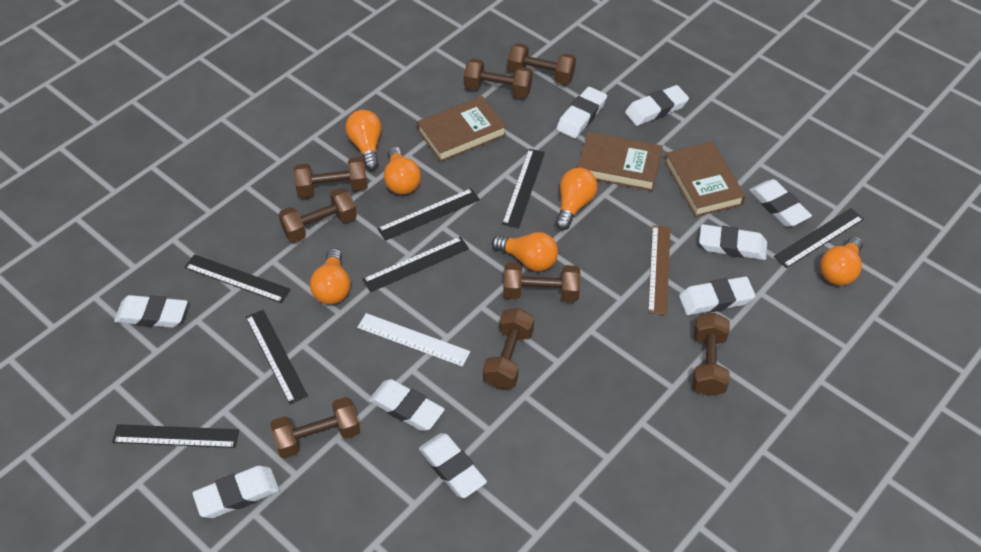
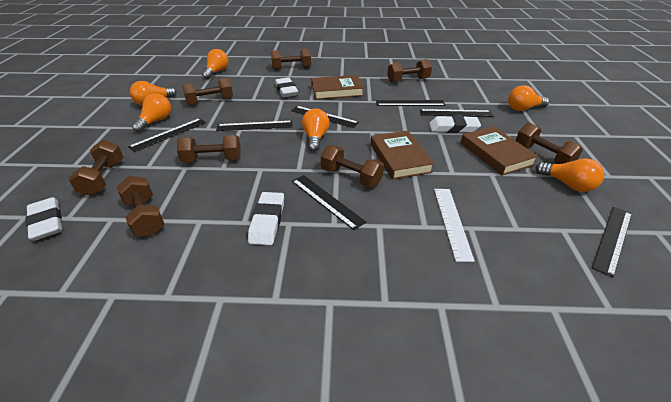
brown ruler: [648,225,670,315] = 1 -> none = 0
white eraser: [114,295,188,328] [192,466,279,518] [369,379,445,431] [419,433,487,498] [556,87,607,138] [625,85,689,126] [679,277,756,315] [699,224,767,260] [749,179,812,227] = 9 -> [25,197,62,241] [248,192,284,245] [275,77,298,97] [429,115,481,133] = 4

